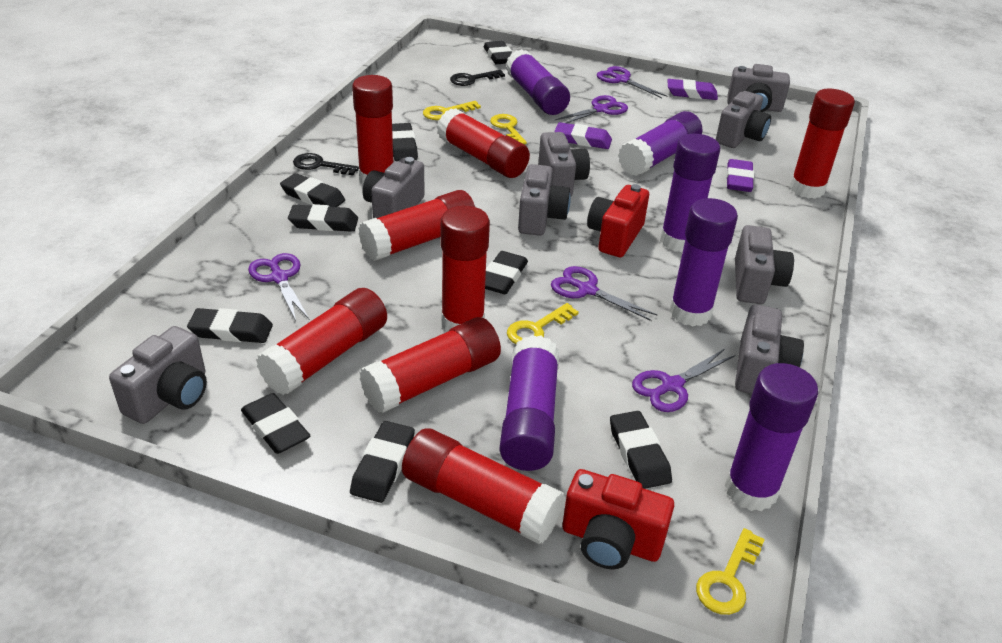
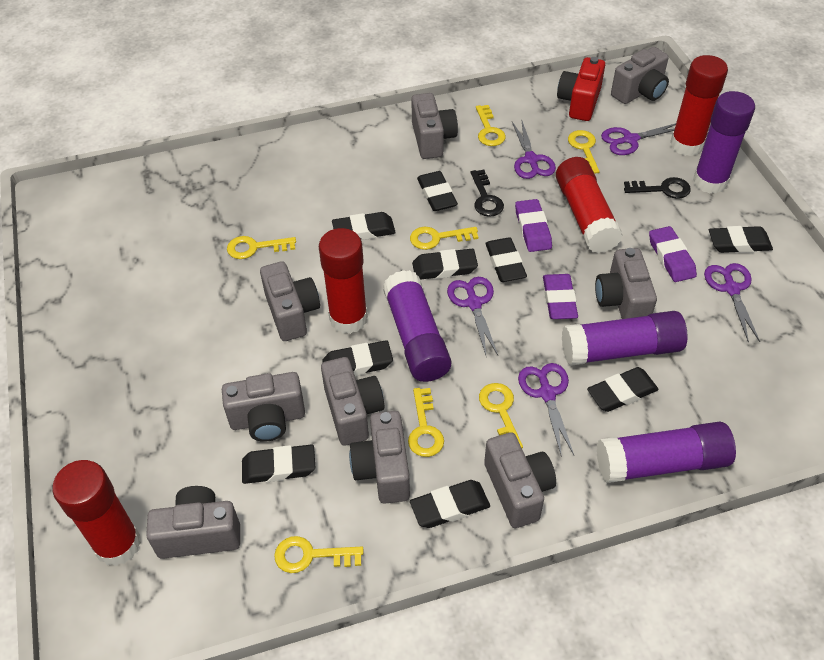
grey camera: [109,326,207,424] [363,157,425,218] [518,164,571,236] [538,132,590,196] [716,91,771,148] [727,64,790,112] [735,225,794,304] [735,304,804,394] = 8 -> [146,486,240,559] [222,372,305,442] [260,261,320,341] [321,357,384,446] [349,411,410,504] [411,93,458,159] [484,432,556,528] [595,248,657,319] [611,47,669,104] = 9
purple glue stick: [499,335,559,471] [506,49,570,115] [618,111,702,176] [660,134,720,253] [669,198,738,326] [725,363,818,511] = 6 -> [383,270,451,382] [562,311,687,366] [597,422,736,483] [693,91,755,194] = 4
red camera: [562,469,674,569] [587,184,649,257] = 2 -> [557,57,605,121] = 1
red glue stick: [256,288,387,395] [352,75,393,185] [359,190,475,261] [359,317,501,413] [402,428,565,544] [437,108,530,178] [441,206,490,332] [790,89,855,199] = 8 -> [52,460,141,566] [319,228,368,334] [556,157,623,253] [670,55,728,156] = 4
yellow key: [423,101,481,120] [490,114,527,145] [507,303,579,344] [696,528,765,615] = 4 -> [227,236,296,259] [274,536,363,573] [408,388,444,457] [410,227,478,250] [476,105,506,146] [479,383,523,448] [568,130,600,174] = 7

